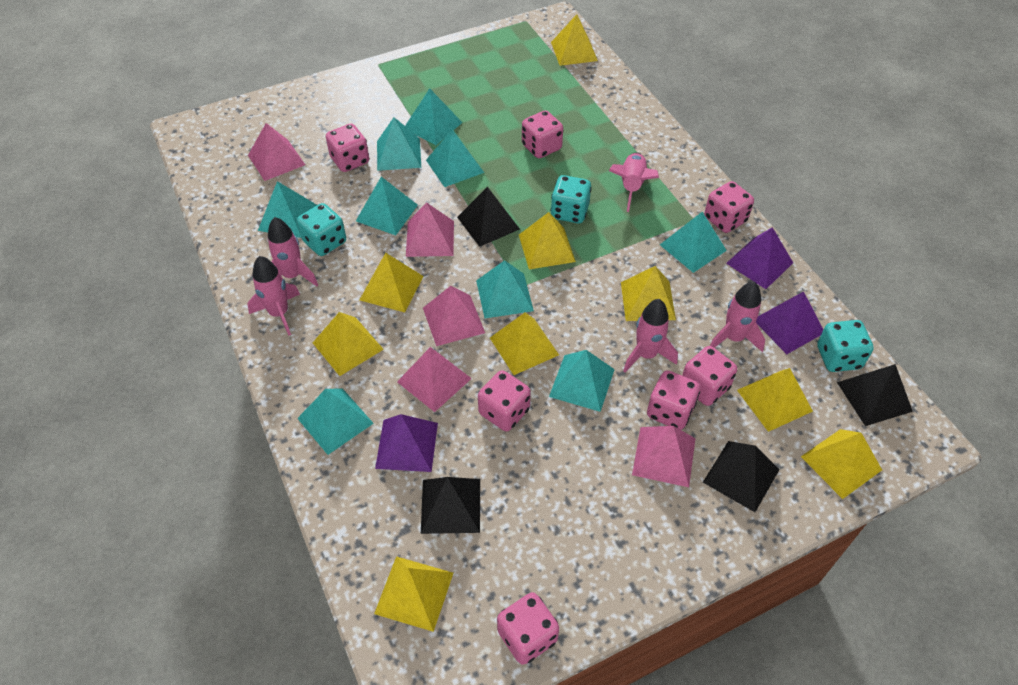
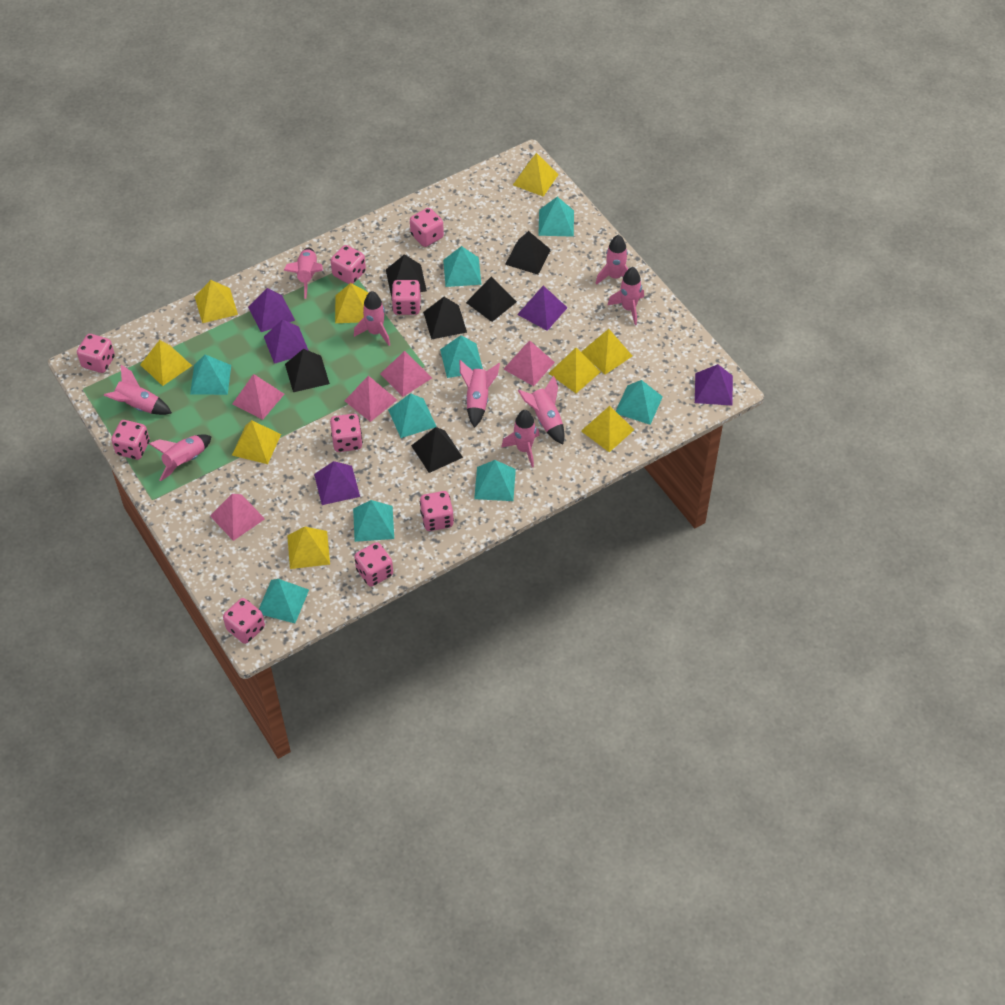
black pyramid: [421,477,480,534] [457,187,520,247] [703,441,780,512] [837,364,913,426] = 4 -> [285,349,330,392] [386,254,427,297] [411,427,463,473] [423,297,467,340] [466,277,517,322] [505,231,551,275] = 6
pink dice: [326,124,369,172] [478,370,531,431] [497,592,559,665] [522,110,563,158] [647,370,700,430] [682,346,737,406] [704,181,754,233] = 7 -> [77,334,115,373] [111,420,150,460] [223,598,265,644] [330,414,363,452] [331,245,366,284] [354,542,393,587] [391,280,421,315] [410,208,444,247] [420,491,454,531] = 9
pink rocket: [247,256,300,336] [268,217,318,286] [609,152,659,212] [623,299,678,372] [710,281,765,352] = 5 -> [104,365,172,415] [149,434,212,481] [284,248,323,299] [354,291,390,346] [459,360,500,428] [501,410,539,467] [518,376,565,445] [595,235,628,285] [608,267,644,325] = 9
purple pyramid: [375,414,438,472] [726,227,793,289] [756,291,823,354] = 3 -> [248,288,295,332] [264,319,309,364] [314,461,360,505] [517,286,567,331] [695,364,733,406] = 5
turquoise dice: [297,203,346,256] [551,175,592,223] [817,320,874,372] = 3 -> none = 0

